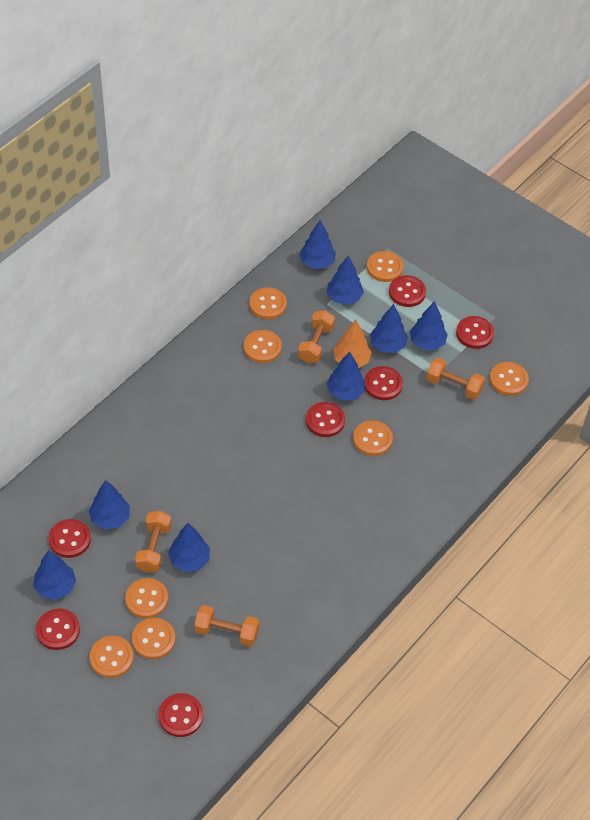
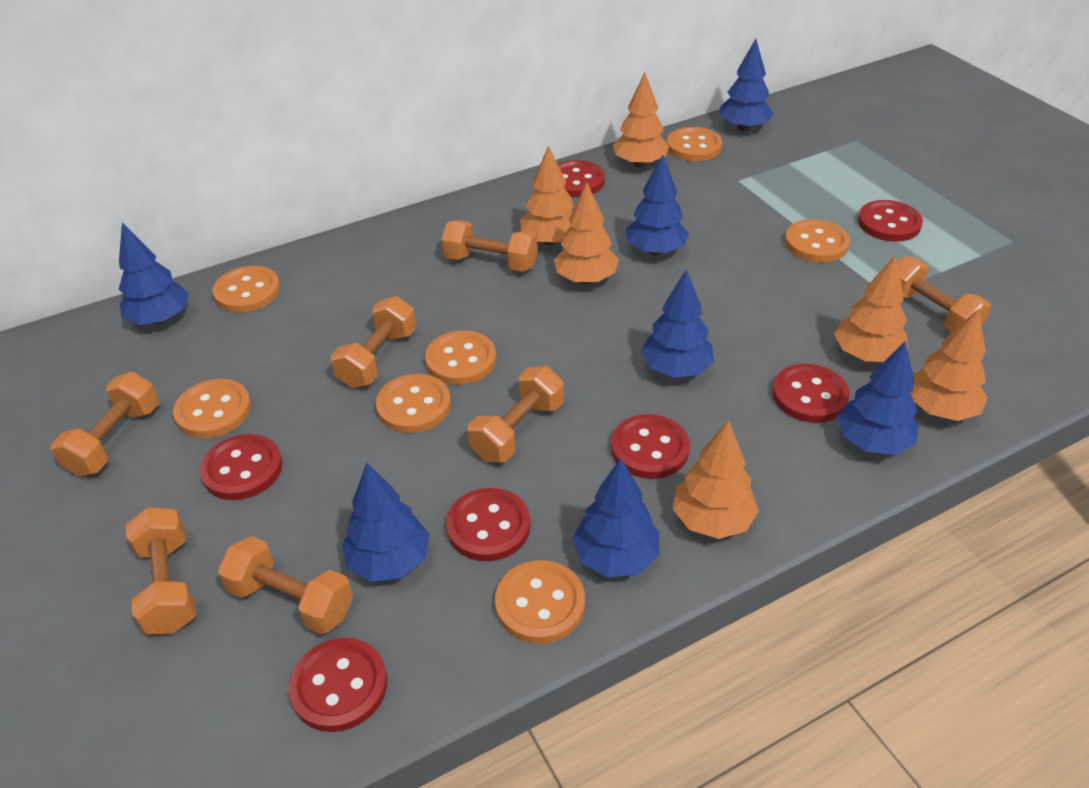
blue tree: [33,550,76,600] [89,480,130,530] [168,523,210,572] [299,220,336,269] [327,256,364,305] [327,352,365,401] [370,304,408,353] [410,301,448,350] = 8 -> [119,223,189,325] [342,463,430,582] [572,458,659,577] [626,154,689,255] [641,270,714,378] [720,39,773,131] [837,341,919,455] = 7
orange button: [89,636,134,678] [125,578,168,619] [132,618,175,659] [244,330,282,363] [249,287,287,320] [353,420,393,456] [367,251,403,282] [490,362,529,396] = 8 -> [173,379,251,438] [213,266,280,313] [376,374,451,433] [425,330,496,385] [495,560,585,644] [667,127,722,161] [785,219,850,263] = 7
orange dumbbell: [135,511,171,573] [194,605,259,647] [298,310,335,363] [426,358,485,400] = 4 -> [51,372,159,477] [126,507,196,634] [218,536,353,634] [331,296,417,388] [442,220,538,272] [468,366,564,462] [897,256,991,332] = 7
orange tree: [333,320,372,368] = 1 -> [520,145,574,245] [554,183,619,284] [613,73,669,167] [673,420,759,539] [834,254,908,362] [911,308,988,421] = 6

